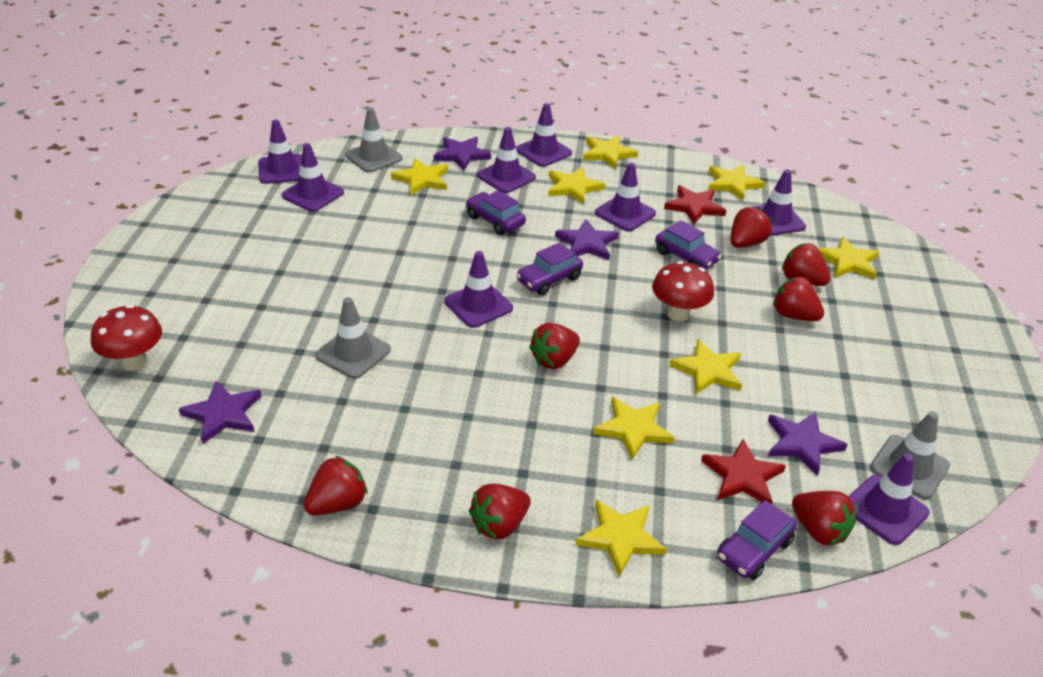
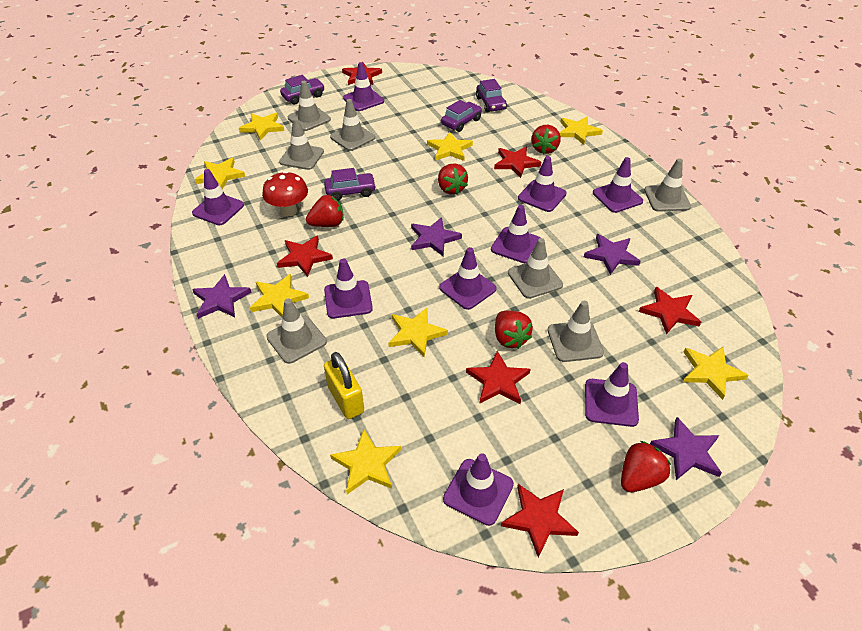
grey traffic cone: [315,297,391,379] [345,108,403,172] [870,411,950,499] = 3 -> [266,298,327,364] [279,118,324,170] [288,81,331,131] [330,99,375,151] [508,238,563,299] [548,301,604,362] [644,158,691,212] = 7
purple traffic cone: [258,120,302,184] [281,143,344,212] [444,251,513,328] [477,127,536,193] [516,103,572,167] [595,163,656,231] [752,170,806,236] [849,453,930,545] = 8 -> [192,169,244,225] [324,259,373,318] [343,62,384,111] [439,247,497,310] [443,454,514,526] [491,205,540,263] [518,156,566,212] [585,362,639,427] [593,157,643,213] = 9
red mushroom: [91,305,162,371] [652,261,714,322] = 2 -> [262,171,308,216] = 1
red star: [664,185,726,224] [701,439,786,504] = 2 -> [277,235,333,277] [342,62,382,85] [466,351,530,404] [494,146,541,178] [501,484,579,558] [639,287,701,334] = 6
red strawberry: [304,456,368,515] [469,484,531,539] [529,323,580,369] [731,207,772,248] [773,277,824,321] [782,243,831,286] [792,491,857,546] = 7 -> [306,195,344,227] [438,163,468,195] [495,310,533,349] [531,125,561,154] [621,441,671,492] = 5
yellow padlock: none = 0 -> [324,352,364,419] = 1

